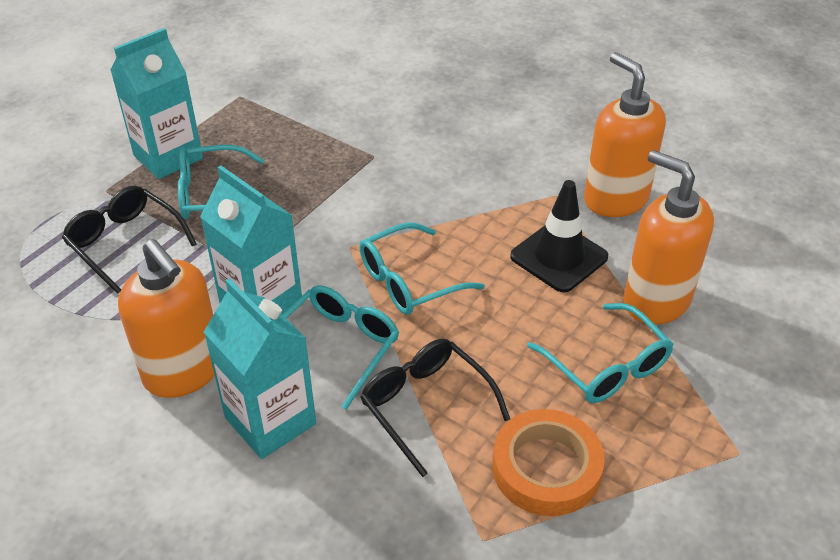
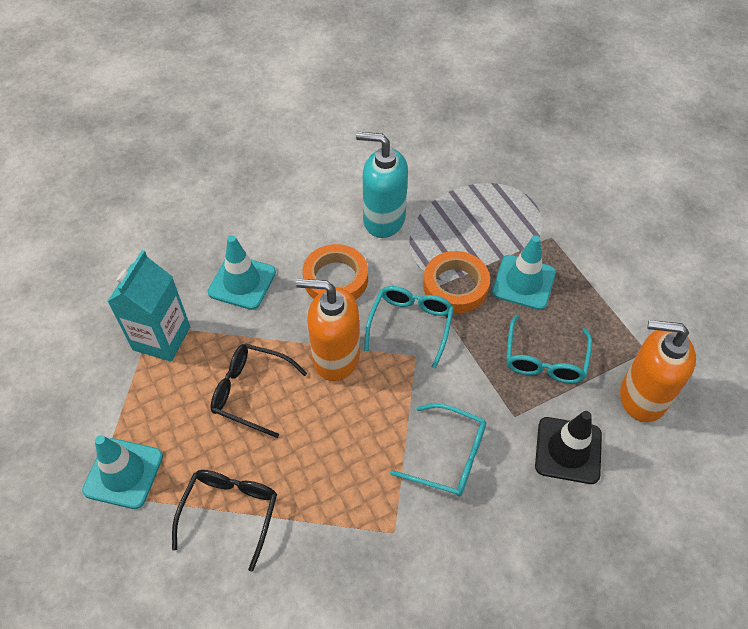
orange soap dispenser: [118,239,215,398] [584,52,666,217] [623,150,714,325] = 3 -> [296,279,360,381] [620,320,696,422] = 2
orange tape: [492,409,605,516] = 1 -> [302,244,368,300] [423,251,490,313] = 2
turquoise carton: [110,28,203,179] [200,166,302,315] [204,278,316,459] = 3 -> [107,250,190,362] = 1
turquoise glasses: [178,145,264,219] [283,285,399,410] [359,223,485,315] [527,303,674,403] = 4 -> [364,286,454,369] [390,403,486,497] [506,315,592,383] = 3
turquoise soap dispenser: none = 0 -> [356,132,408,238] = 1
turquoise traffic cone: none = 0 -> [82,435,163,509] [208,235,276,310] [492,235,556,310] = 3

